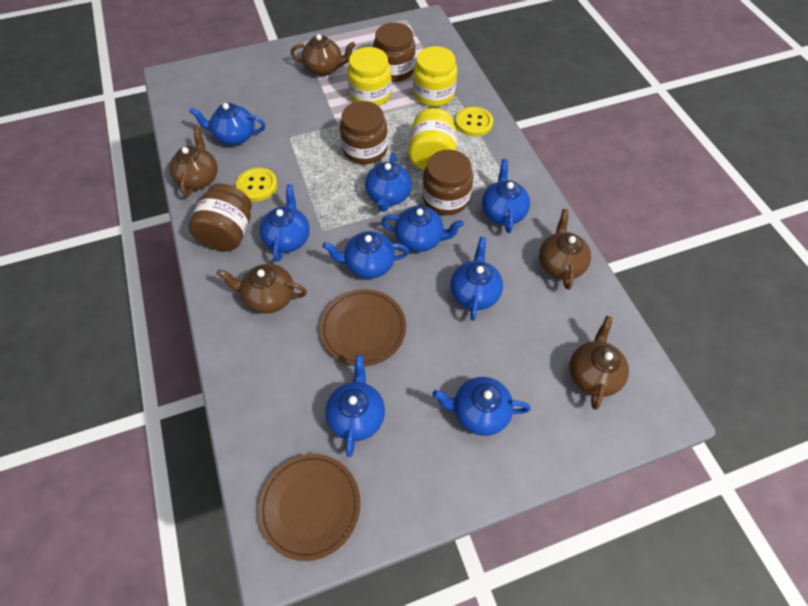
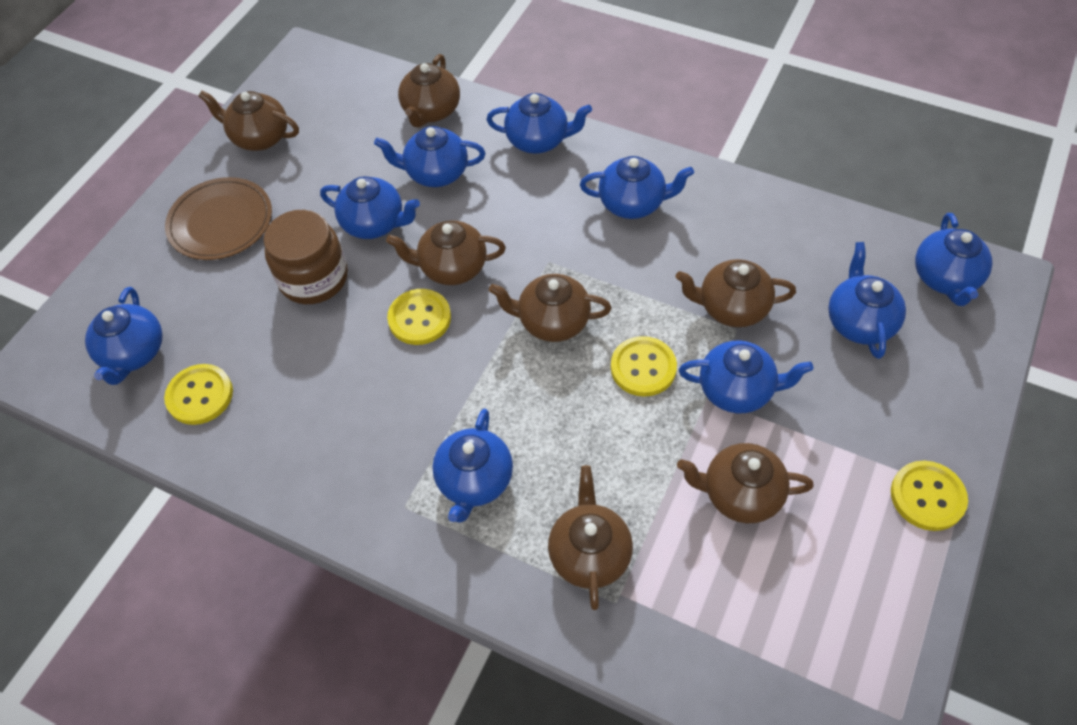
brown jar: [188,184,252,251] [340,101,388,164] [373,23,416,82] [422,150,473,215] = 4 -> [264,210,348,304] = 1
brown plate: [258,454,360,561] [320,289,406,366] = 2 -> [165,177,272,260] = 1
brown teapot: [169,126,218,197] [217,264,307,314] [291,34,356,76] [539,209,591,290] [569,316,629,410] = 5 -> [198,90,299,151] [386,221,506,285] [398,54,460,128] [489,274,611,342] [548,465,633,610] [676,259,796,327] [677,443,814,523] = 7
yellow button: [236,167,277,202] [456,107,493,136] = 2 -> [164,364,233,425] [387,289,451,345] [611,336,677,397] [891,461,968,531] = 4
yellow jar: [347,47,392,106] [409,108,457,170] [413,46,457,107] = 3 -> none = 0

